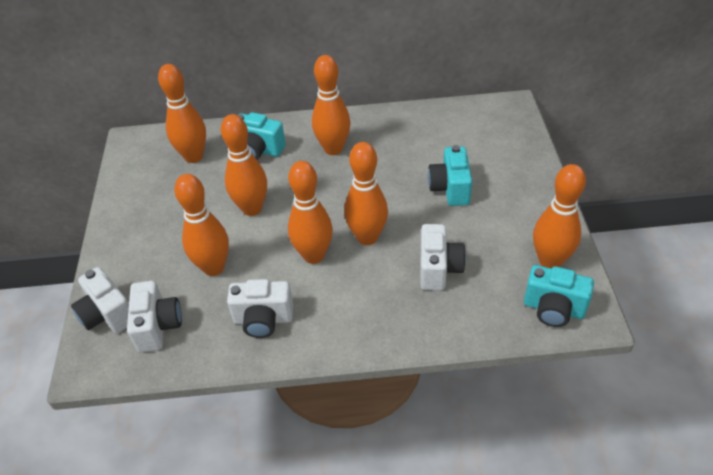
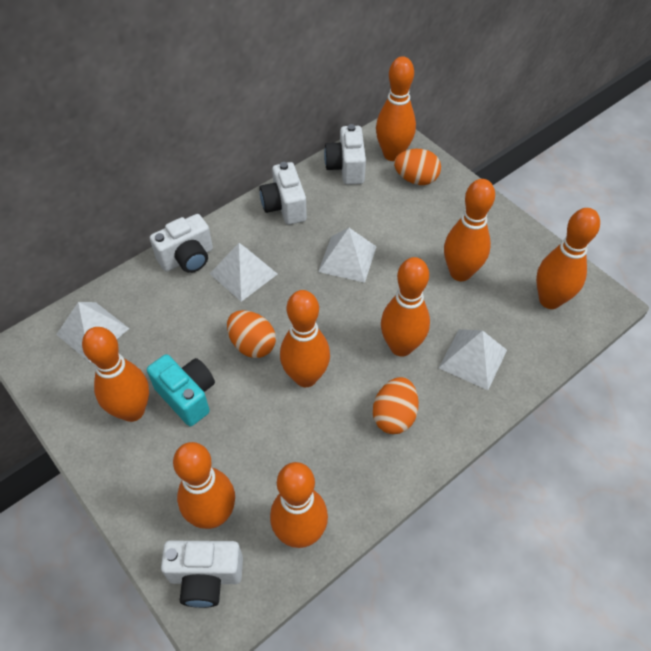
orange bowling pin: [158,64,206,163] [174,174,229,276] [221,114,267,216] [288,161,333,264] [312,55,351,155] [344,142,388,245] [533,164,586,268] = 7 -> [82,327,149,422] [173,442,235,529] [270,462,328,548] [280,290,330,387] [376,56,416,161] [381,257,430,357] [444,179,495,281] [536,208,600,309] = 8
orange egg: none = 0 -> [227,310,276,358] [373,377,419,434] [394,149,441,185] = 3
turquoise camera: [238,112,286,160] [428,145,472,206] [524,265,594,327] = 3 -> [147,354,215,426] = 1
white pyramid: none = 0 -> [56,302,130,362] [210,243,277,302] [318,228,377,283] [439,329,507,390] = 4

